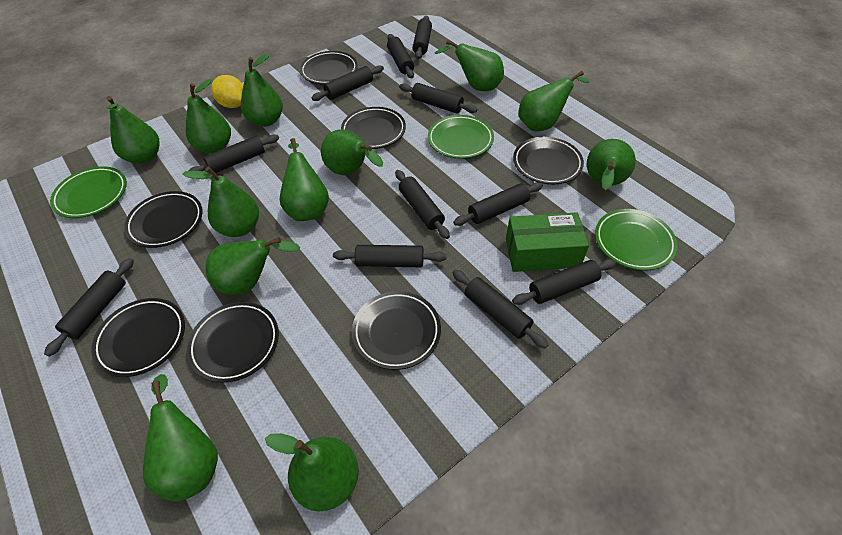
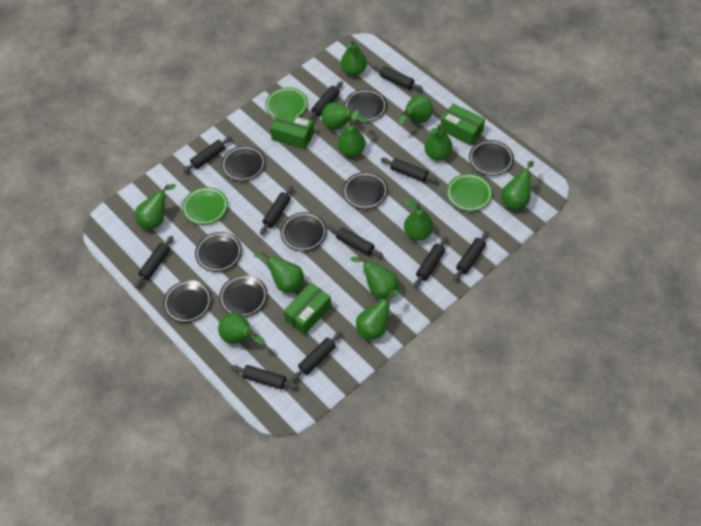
black plate: [91,298,185,377] [124,191,203,248] [187,302,279,383] [300,51,358,84] [341,107,406,149] [352,291,441,370] [513,137,584,184] = 7 -> [163,280,212,323] [195,232,242,272] [219,275,267,317] [221,146,266,181] [280,212,327,251] [343,172,388,209] [344,89,387,122] [469,140,514,176] = 8
green box: [506,212,589,272] = 1 -> [270,111,314,149] [284,283,332,335] [440,103,485,146] = 3
yellow lemon: [211,75,243,108] = 1 -> none = 0

